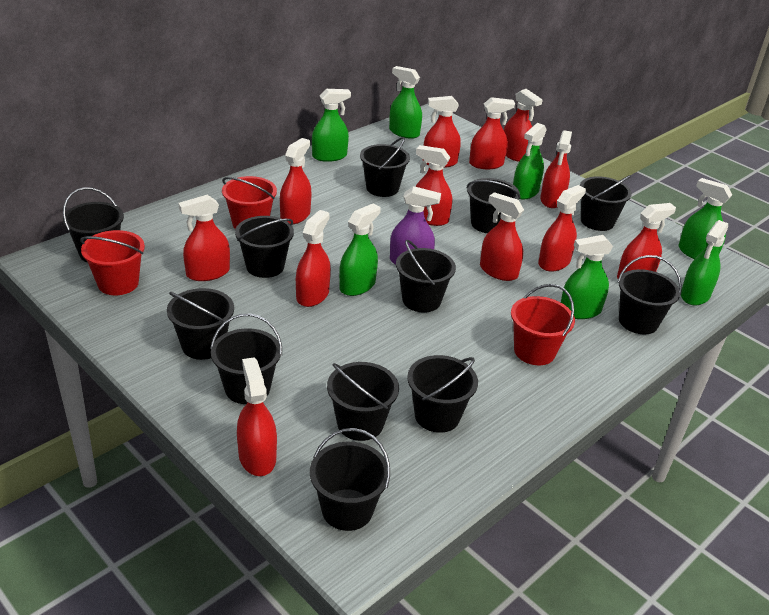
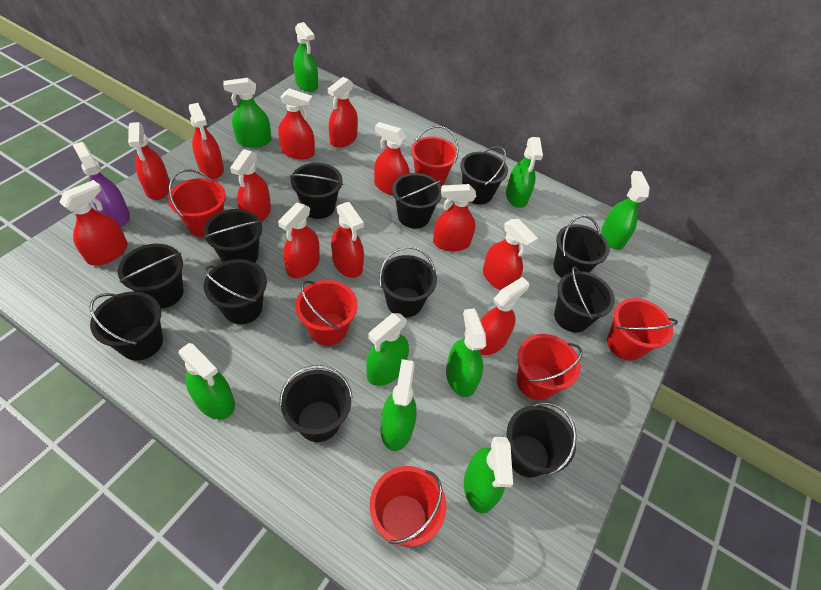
green spray bottle: [312,89,351,162] [339,203,381,296] [389,66,422,139] [513,123,547,200] [561,235,613,319] [679,178,732,259] [681,220,728,306] = 7 -> [179,343,235,420] [223,78,271,147] [293,22,318,92] [366,313,409,386] [381,359,417,451] [446,308,486,397] [464,437,513,513] [506,137,543,208] [601,171,650,250] = 9
red bucket: [80,230,145,295] [222,176,277,229] [511,284,575,365] = 3 -> [168,169,226,237] [295,280,358,346] [370,466,446,547] [411,126,459,186] [517,334,582,400] [607,298,678,361] = 6

